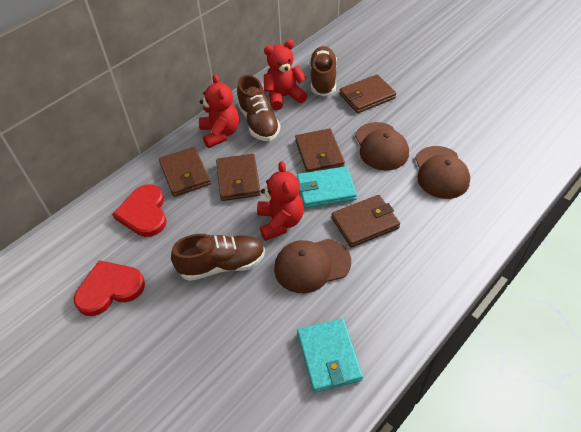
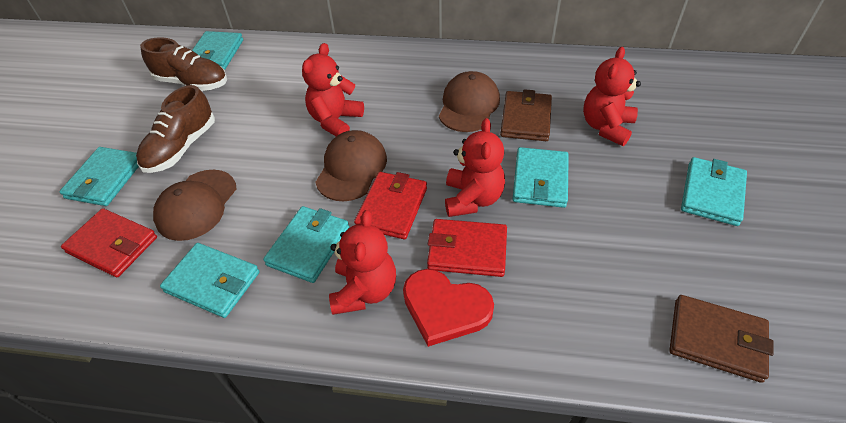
brown shoe: [171,234,265,281] [237,75,281,141] [309,46,337,96] = 3 -> [136,85,215,173] [140,37,227,91] = 2
brown wallet: [159,147,211,197] [216,154,261,201] [295,129,345,172] [331,195,400,248] [339,74,396,113] = 5 -> [500,89,552,141] [669,295,773,383] = 2
red heart: [74,260,145,316] [112,184,167,237] = 2 -> [403,269,494,347] = 1
red teddy bear: [199,74,239,148] [257,161,304,241] [264,40,307,110] = 3 -> [302,43,364,136] [329,210,396,315] [445,118,505,217] [583,47,641,146] = 4
red wallet: none = 0 -> [61,208,157,277] [354,172,427,239] [427,219,507,277] = 3
turquoise wallet: [297,166,357,208] [297,318,363,393] = 2 -> [59,147,139,206] [160,243,259,318] [192,31,243,70] [263,206,349,283] [512,147,569,208] [681,157,747,226] = 6

